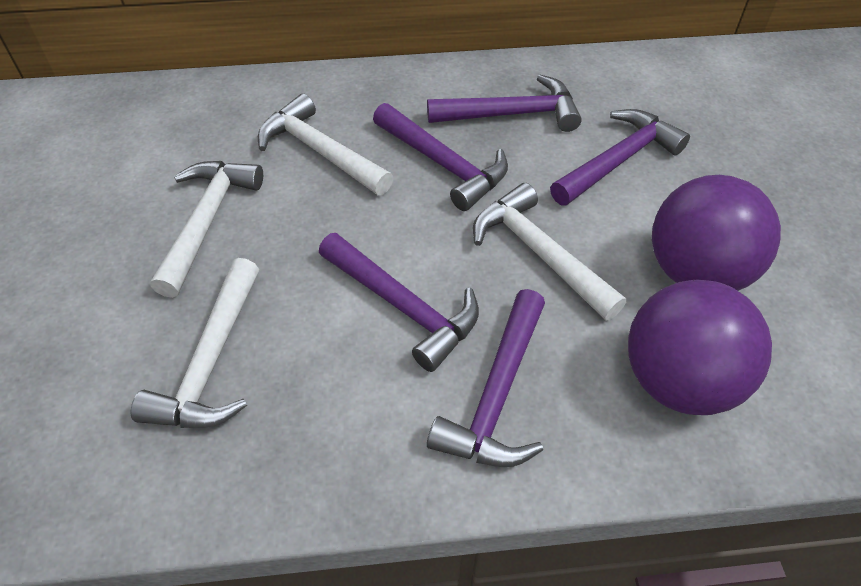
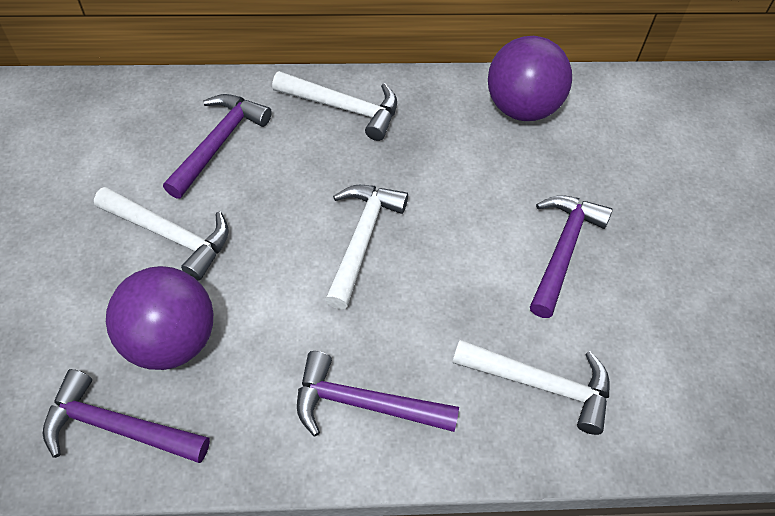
purple hammer: [319,233,479,372] [373,103,508,211] [427,75,582,132] [427,289,545,467] [550,109,690,206] = 5 -> [43,369,210,463] [163,94,272,199] [297,351,459,436] [530,195,613,318] = 4

